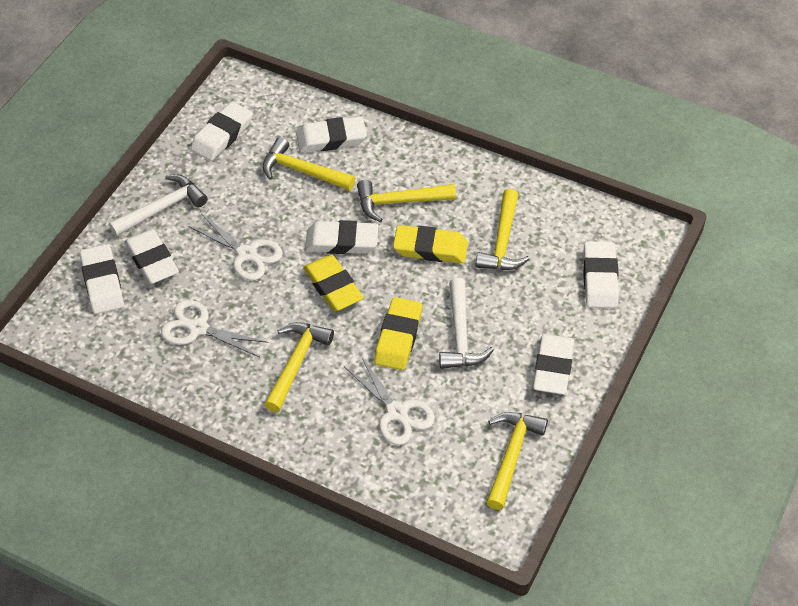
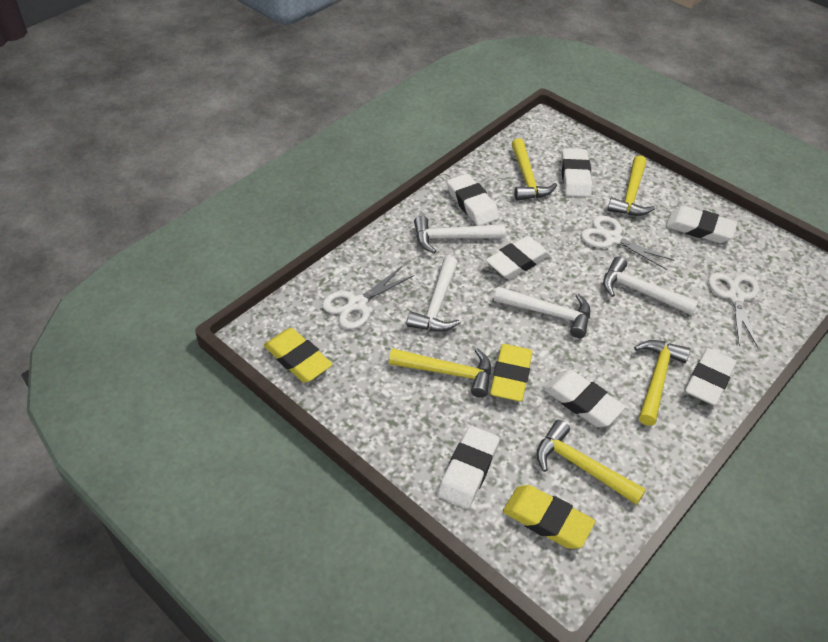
white hammer: [109,175,207,237] [439,278,494,369] = 2 -> [406,256,460,332] [414,216,506,254] [494,287,590,338] [603,257,699,315] = 4

